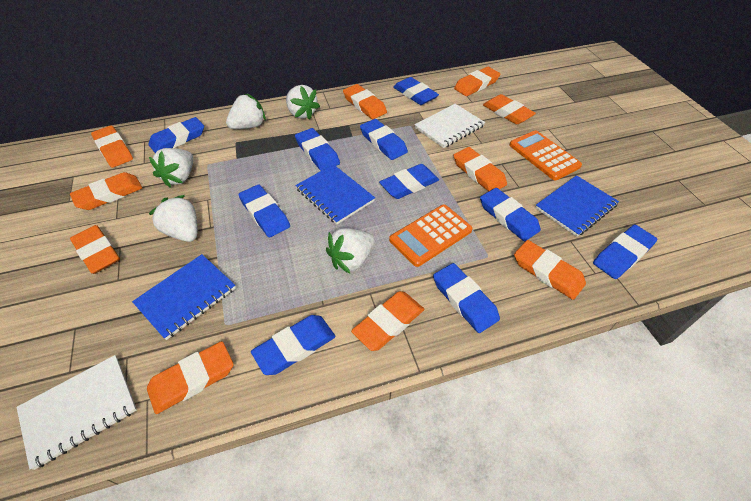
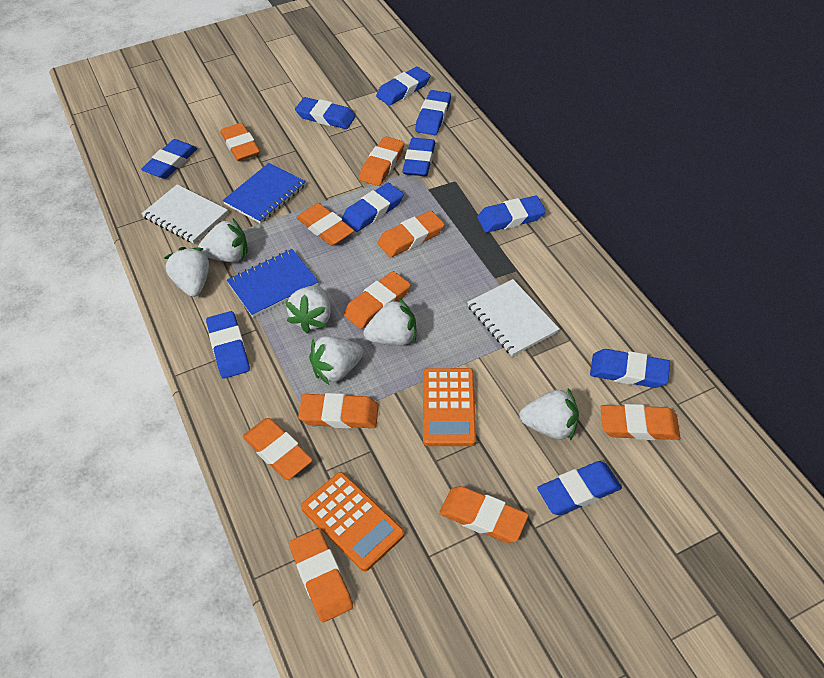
blue notebook: [132,254,236,340] [295,164,375,224] [535,175,619,237] = 3 -> [223,163,306,224] [227,249,319,317] = 2
white strawberry: [149,148,193,187] [149,195,198,242] [226,94,266,129] [286,85,320,120] [326,228,375,274] = 5 -> [164,247,209,297] [198,219,248,262] [285,286,331,333] [309,336,364,386] [364,298,416,346] [519,388,579,441] = 6

